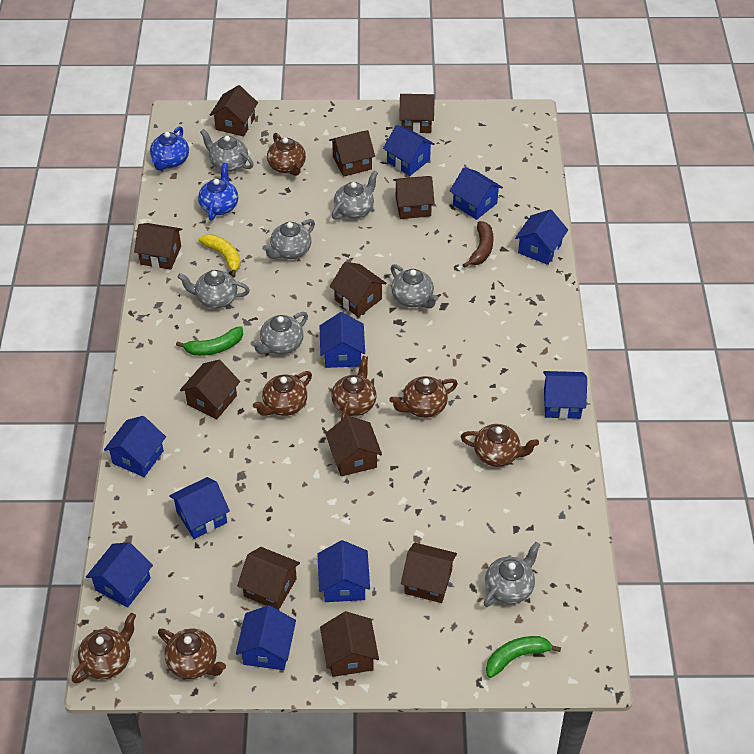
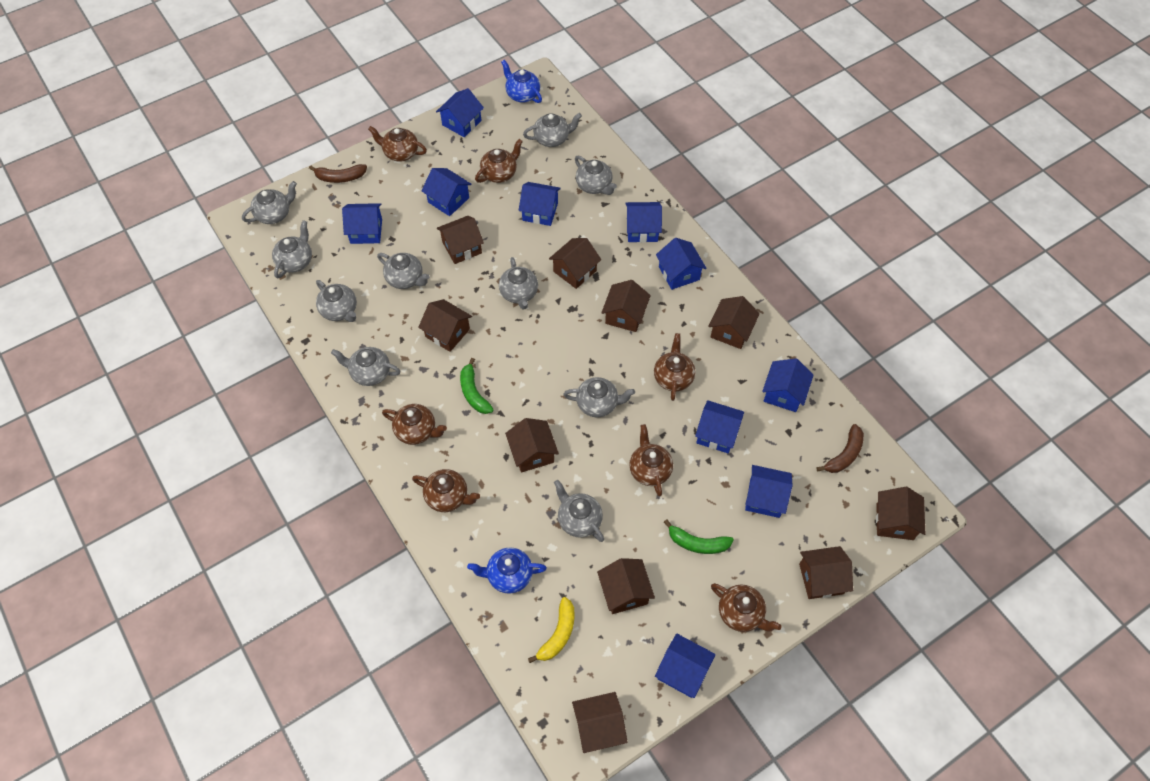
brown banana: [463,221,494,268] = 1 -> [309,164,367,183] [816,424,864,473] = 2
brown house: [134,223,182,270] [180,360,240,419] [210,85,258,136] [237,547,300,610] [320,611,379,677] [325,415,382,476] [329,130,375,177] [330,262,387,317] [393,176,435,219] [399,94,435,133] [401,543,457,603] = 11 -> [418,299,472,352] [437,216,484,264] [505,418,559,473] [549,238,601,289] [572,692,628,753] [597,558,655,614] [601,280,651,332] [708,296,760,349] [799,546,853,599] [876,487,925,540] = 10
grey teapot: [178,270,250,308] [200,129,254,172] [251,312,308,355] [262,219,315,259] [332,171,378,220] [391,264,439,308] [484,542,540,607] = 7 -> [242,181,297,224] [272,220,312,278] [316,280,357,322] [331,347,401,386] [377,253,430,289] [499,257,538,310] [523,113,582,147] [554,480,604,542] [563,377,635,417] [575,156,617,195] = 10

